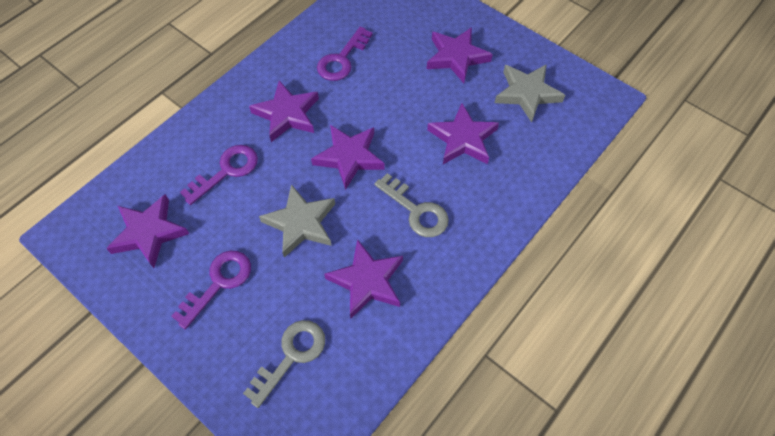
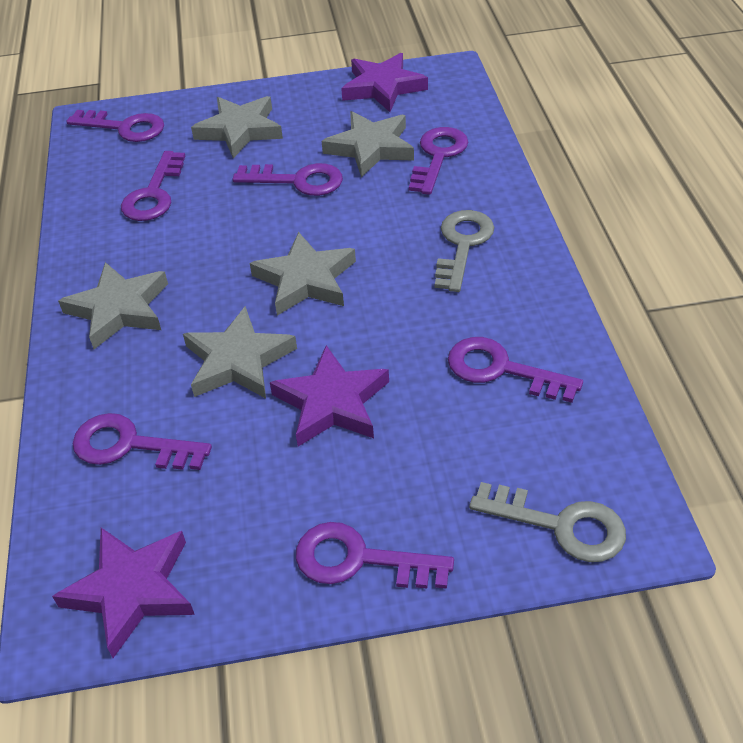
grey star: [259,184,335,258] [495,64,565,122] = 2 -> [58,262,168,349] [183,306,297,398] [191,96,283,158] [250,232,356,315] [321,111,414,177] = 5
purple key: [171,251,251,329] [180,145,258,205] [317,27,373,81] = 3 -> [66,110,164,142] [73,413,212,470] [121,151,186,221] [233,163,343,196] [296,522,454,589] [409,127,468,195] [448,337,583,403] = 7
purple star: [106,194,189,268] [249,80,319,142] [311,125,385,190] [324,239,403,318] [427,27,493,83] [427,103,499,164] = 6 -> [52,528,195,658] [270,345,389,447] [341,53,428,112] = 3

